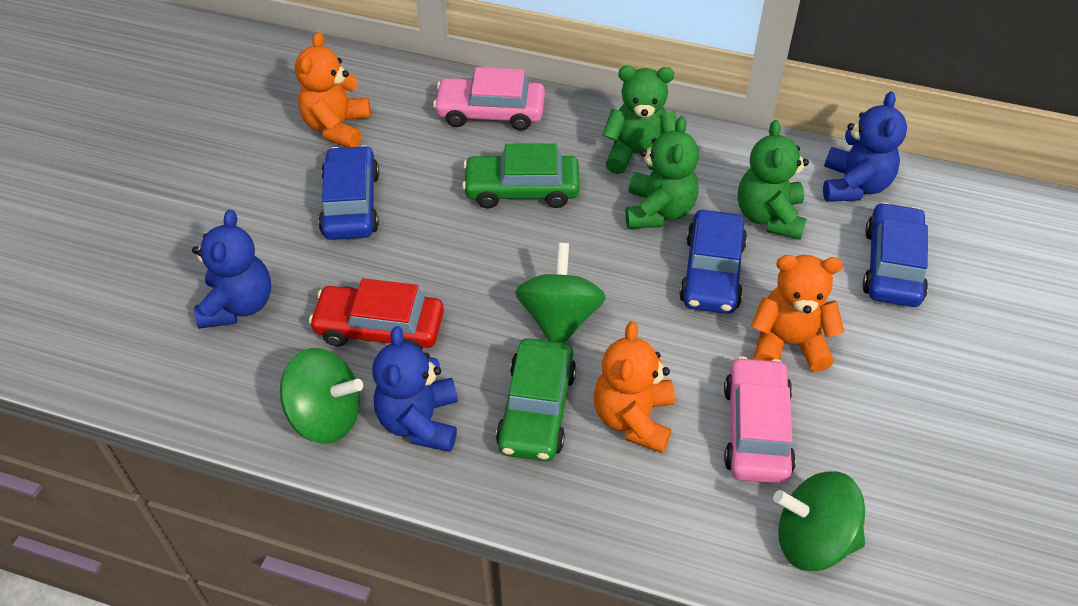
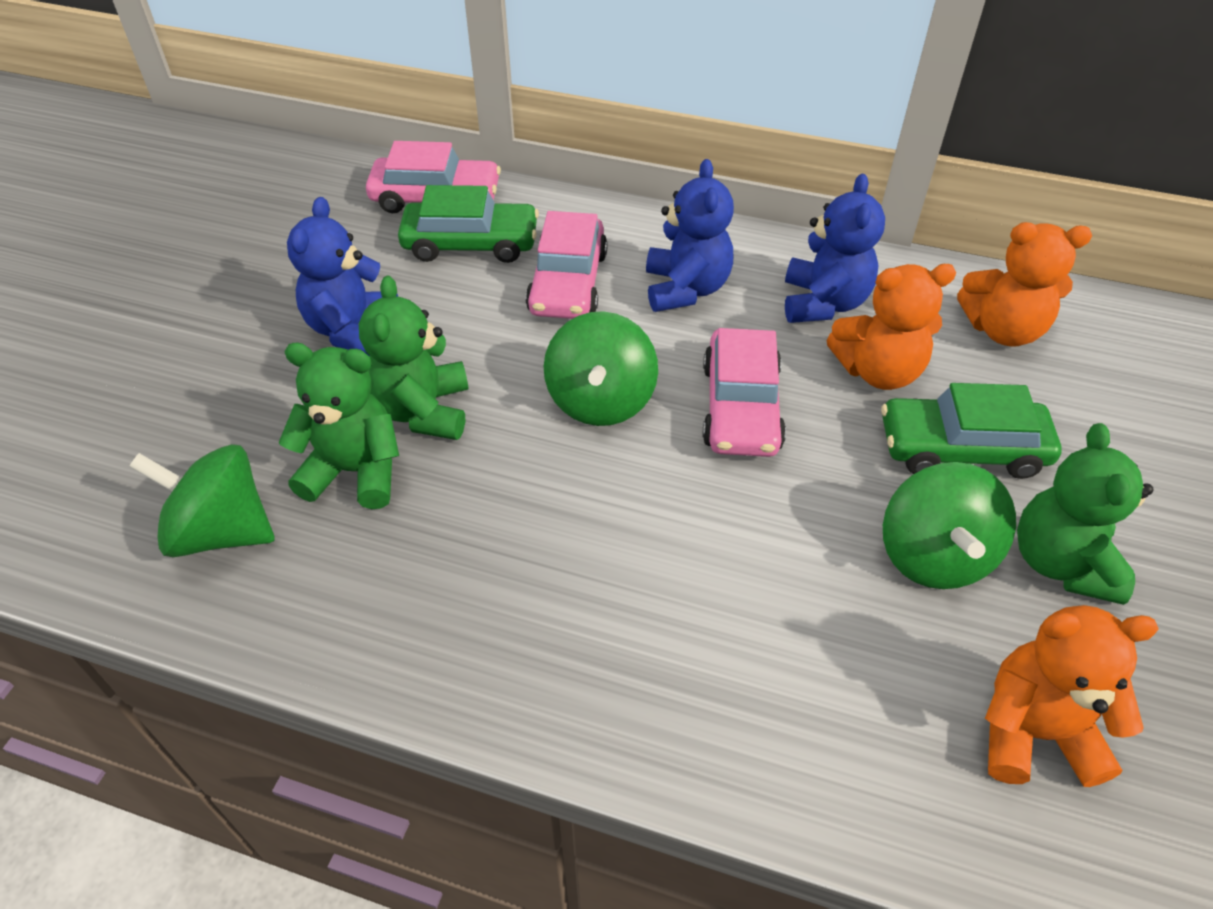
blue car: [318,145,379,240] [679,210,747,314] [862,202,928,307] = 3 -> none = 0
pink car: [433,67,545,131] [724,356,796,484] = 2 -> [366,141,501,213] [526,211,608,319] [703,328,786,457] = 3
red car: [309,278,444,350] = 1 -> none = 0

